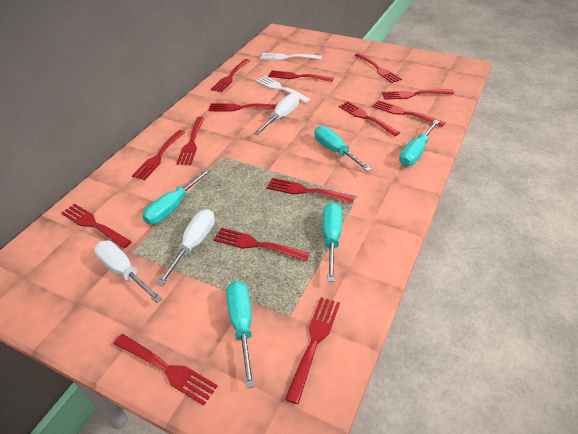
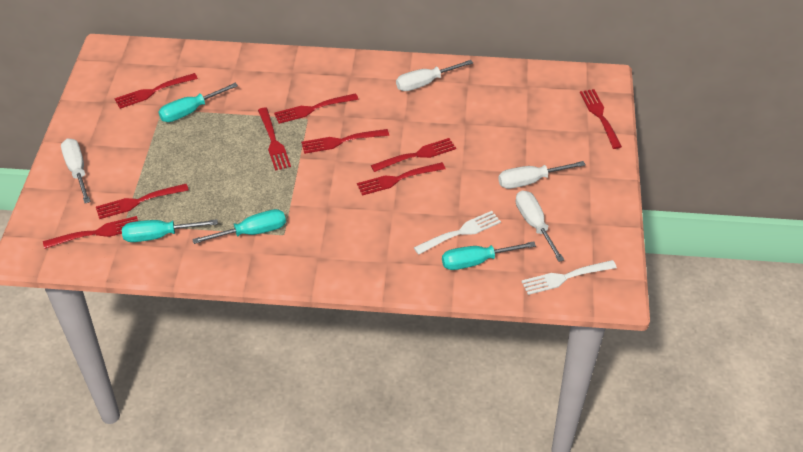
red fork: [61,204,132,248] [114,334,218,406] [132,130,185,180] [176,117,205,165] [208,103,276,112] [211,59,250,92] [214,228,310,261] [267,178,355,203] [268,70,334,82] [285,297,340,404] [339,101,400,136] [355,53,402,83] [372,100,445,127] [382,89,454,100] = 14 -> [43,216,138,249] [96,184,189,219] [114,73,198,109] [258,108,291,171] [274,93,359,124] [301,129,389,154] [357,162,445,196] [371,138,456,172] [580,89,622,149] = 9
turquoise screwdriver: [142,168,211,225] [226,281,255,388] [315,126,372,172] [323,202,342,282] [399,120,440,166] = 5 -> [122,219,218,242] [158,83,238,122] [192,209,286,244] [442,241,536,270] = 4
white screwdriver: [94,240,162,303] [156,209,215,286] [254,93,299,135] = 3 -> [61,138,90,203] [396,60,473,91] [498,161,586,189] [516,190,564,262] = 4

